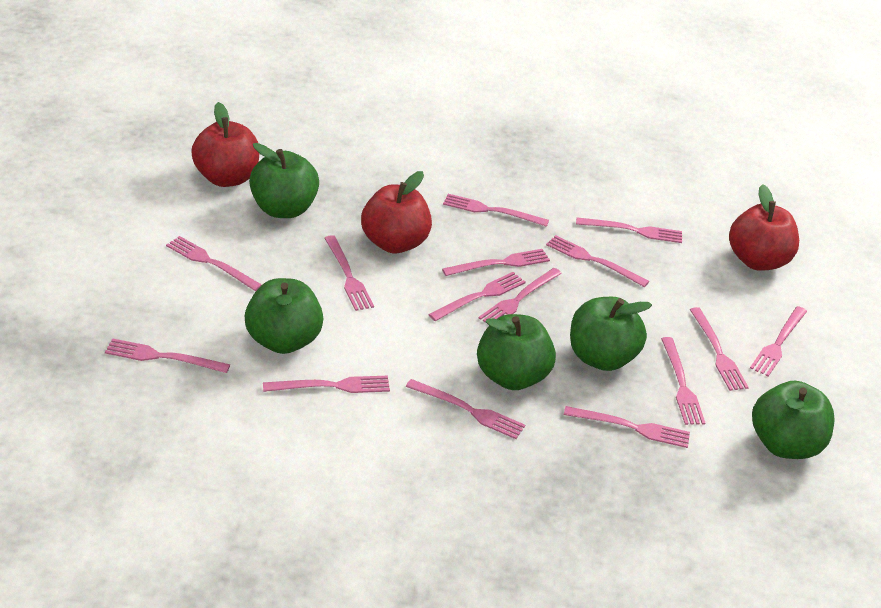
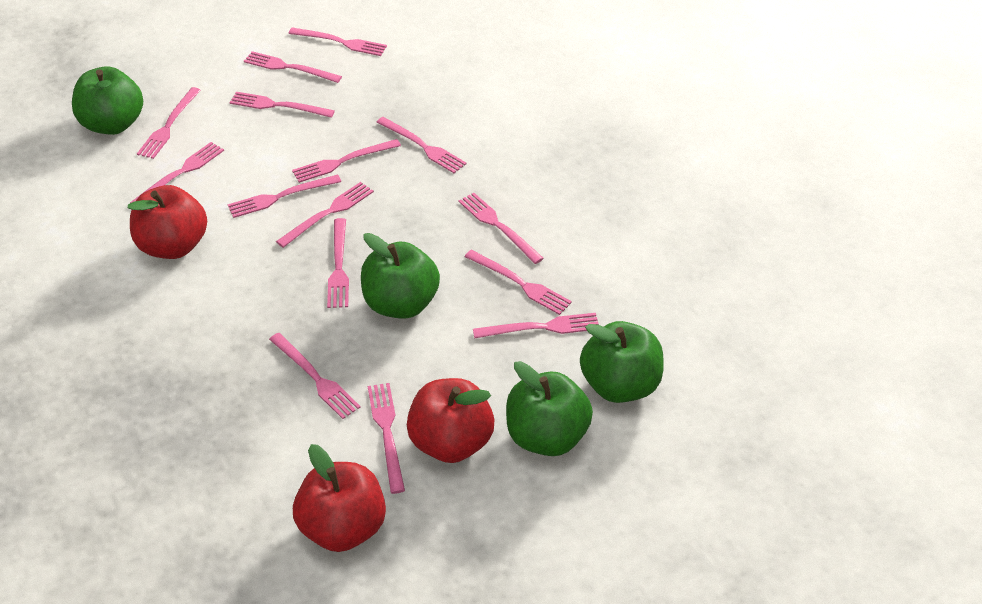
green apple: [245,278,323,354] [249,143,319,218] [477,314,556,390] [570,297,652,371] [752,381,834,459] = 5 -> [72,66,143,135] [361,233,440,319] [506,361,593,456] [580,321,664,403] = 4

